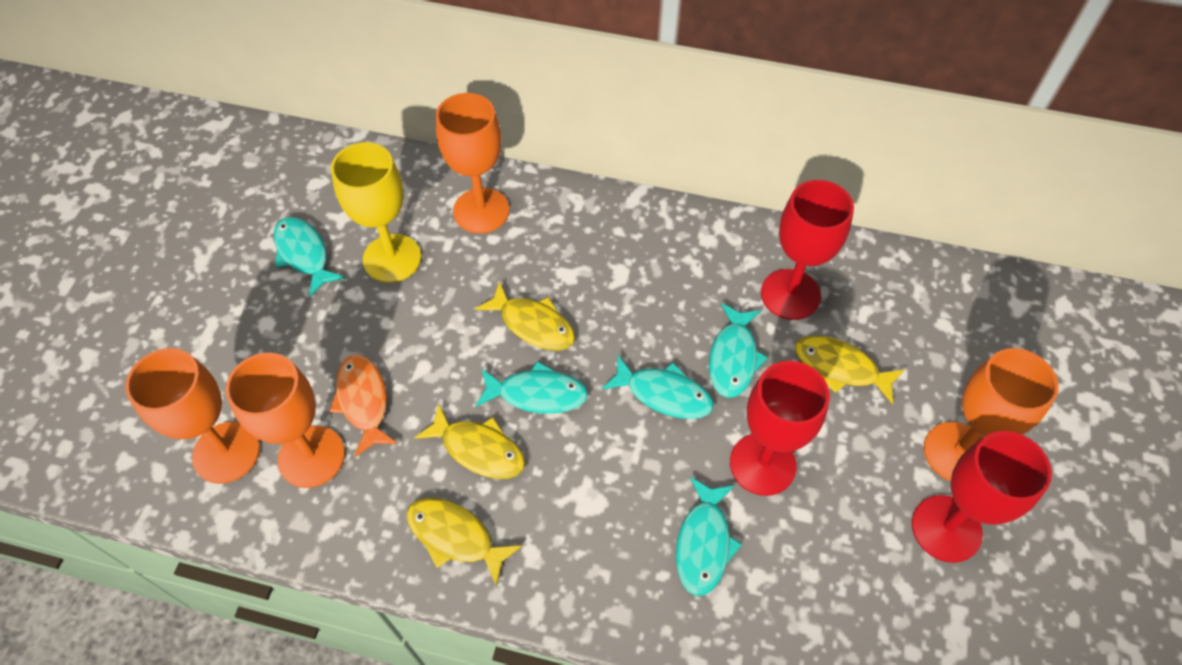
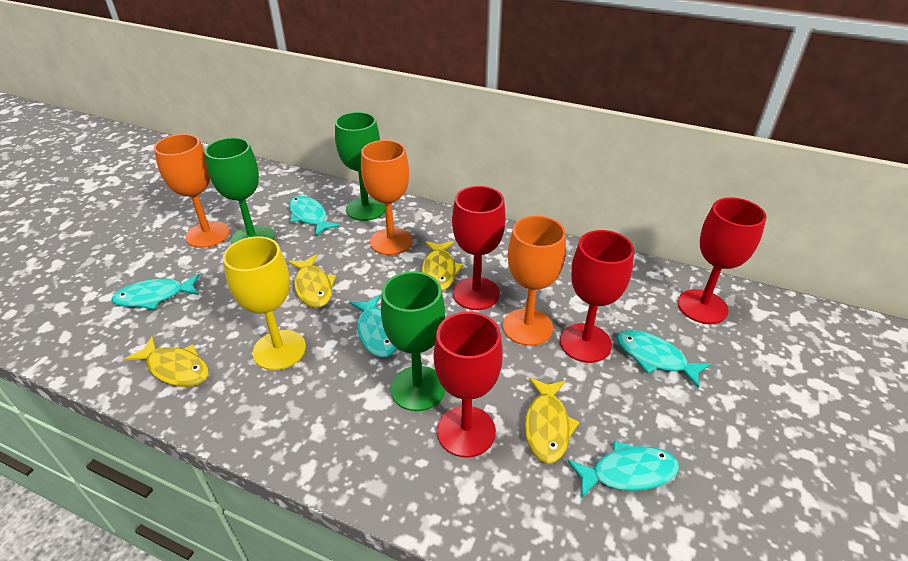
green goblet: none = 0 -> [204,137,274,245] [335,112,385,221] [381,271,445,411] = 3
orange fish: [329,355,398,457] = 1 -> none = 0
orange goblet: [125,348,260,484] [225,353,345,488] [436,93,509,233] [924,348,1059,481] = 4 -> [154,134,230,248] [361,140,413,255] [503,216,566,346] = 3
red goblet: [730,361,830,496] [761,180,854,320] [912,431,1052,563] = 3 -> [434,311,503,458] [452,186,506,310] [560,230,634,363] [678,197,766,324] = 4

